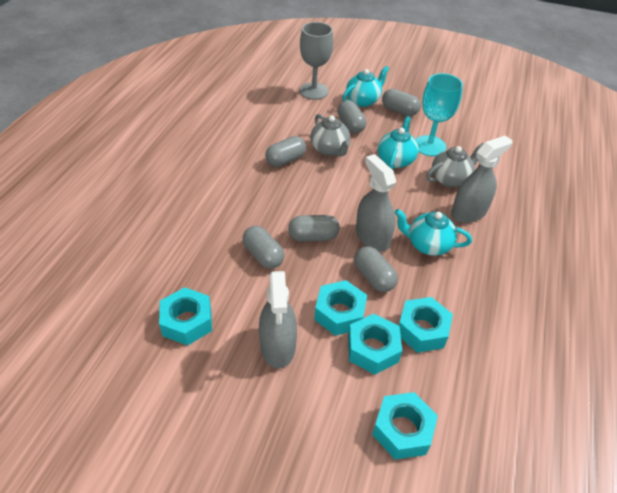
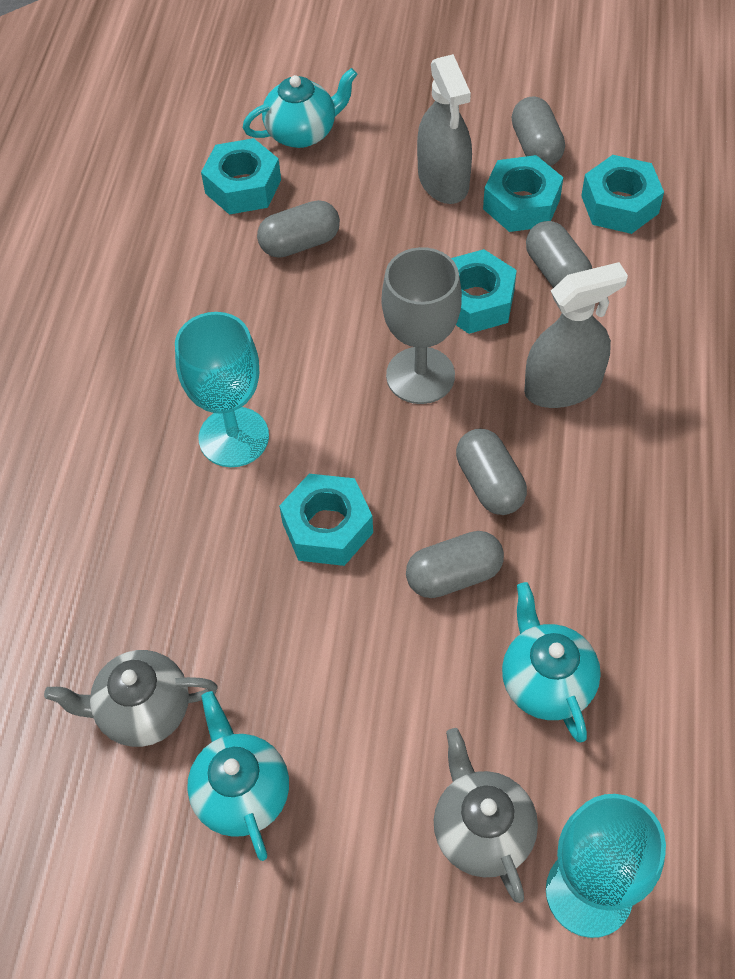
grey capsule: [243,226,284,269] [265,136,306,167] [288,215,340,241] [338,100,366,133] [354,246,398,292] [382,89,421,116] = 6 -> [257,200,340,258] [406,531,504,598] [456,429,527,515] [512,96,565,166] [526,221,592,288] = 5
grey spray bottle: [259,271,297,368] [356,154,396,252] [451,136,513,223] = 3 -> [417,54,472,204] [524,262,628,408] = 2
turquoise goblet: [415,73,463,156] = 1 -> [175,312,269,467] [546,794,666,938] = 2

